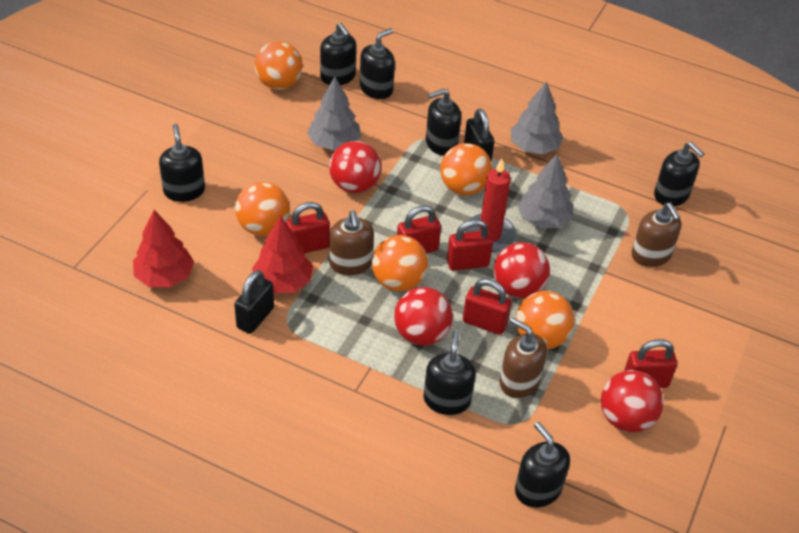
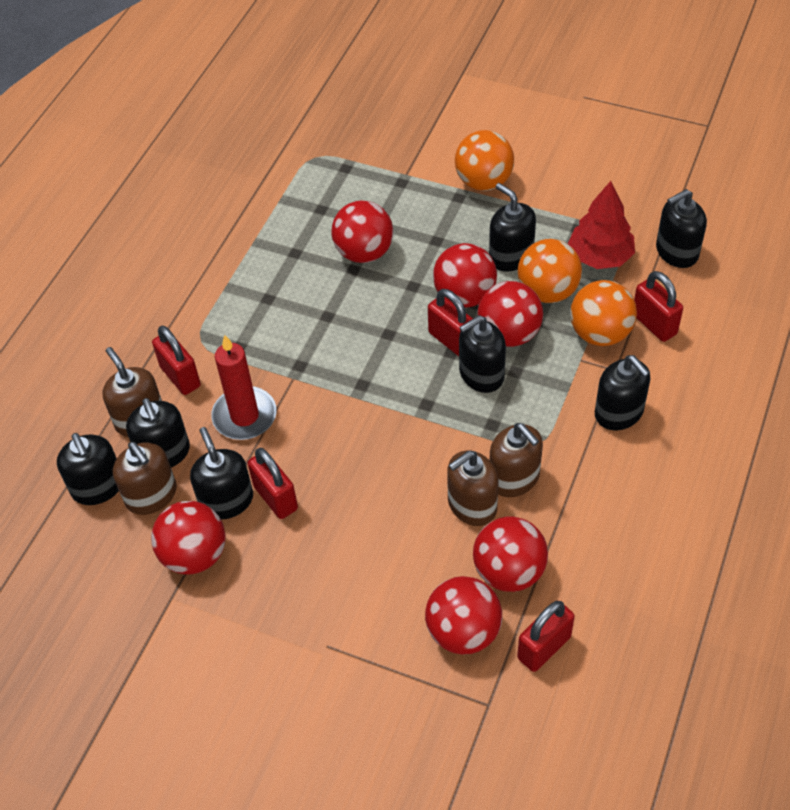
black padlock: [234,270,274,334] [464,108,495,162] = 2 -> none = 0
brown soap dispenser: [329,210,374,275] [500,318,547,398] [632,203,681,267] = 3 -> [102,347,162,437] [112,442,177,515] [447,451,499,526] [490,423,543,497] = 4
grey tree: [307,77,361,150] [511,81,564,154] [517,154,573,228] = 3 -> none = 0
orange ball: [235,182,290,236] [255,41,303,90] [372,235,428,291] [440,143,492,195] [516,291,575,349] = 5 -> [455,130,514,191] [518,239,582,303] [570,280,637,346] = 3
red ball: [329,141,381,193] [394,287,453,346] [494,242,550,299] [601,370,664,432] = 4 -> [151,501,226,575] [331,200,393,263] [425,576,502,654] [433,243,497,308] [473,517,548,592] [477,281,543,347] = 6
red tree: [133,210,194,287] [252,216,313,293] = 2 -> [568,181,635,269] = 1

